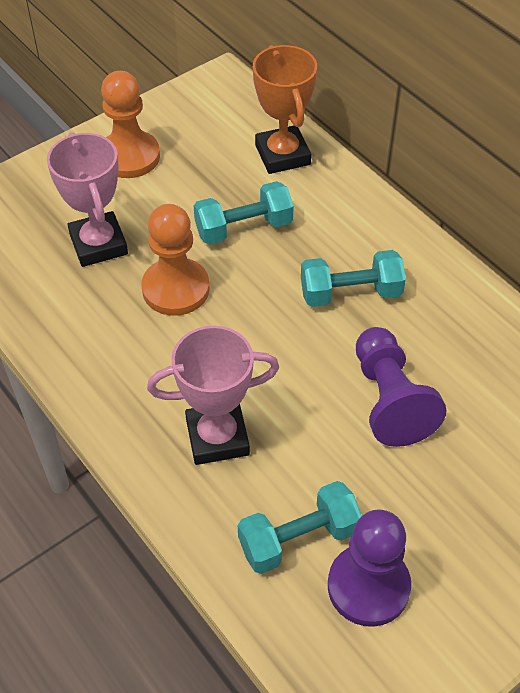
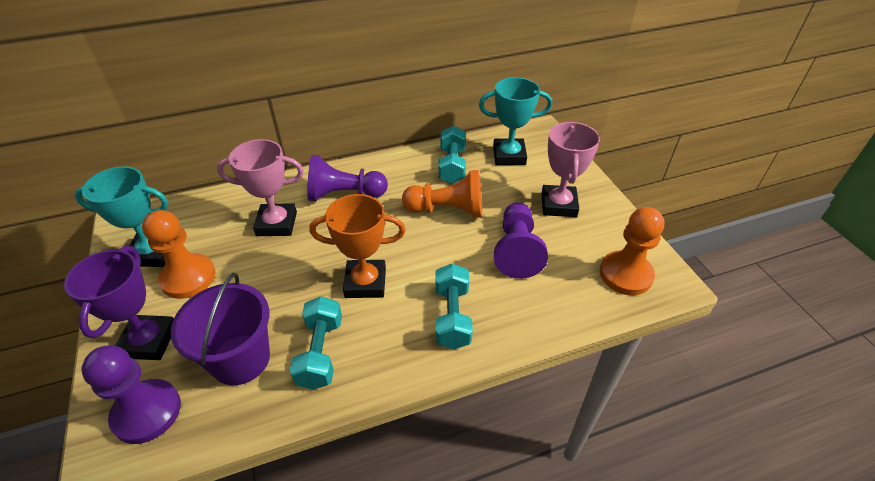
orange pawn: [101,71,160,178] [141,204,209,316] = 2 -> [142,210,215,299] [402,170,482,218] [600,207,664,295] = 3
purple bucket: none = 0 -> [171,273,270,385] = 1
purple pawn: [328,509,411,627] [356,327,447,447] = 2 -> [81,345,181,444] [307,155,388,201] [494,202,548,279] = 3
purple trophy: none = 0 -> [64,246,174,360] = 1
turquoise trophy: none = 0 -> [75,166,168,267] [479,77,552,165] = 2

